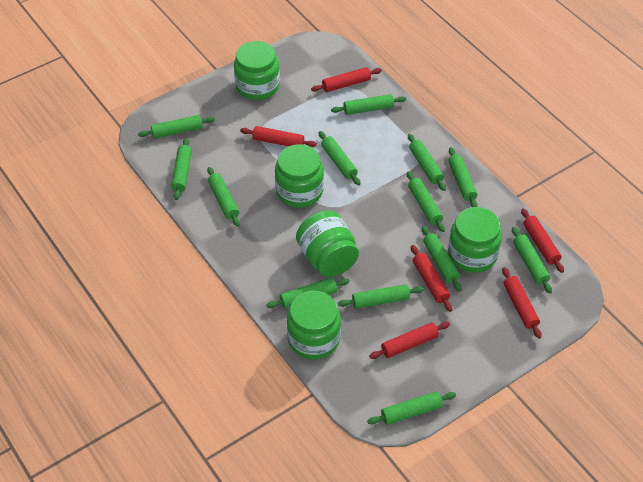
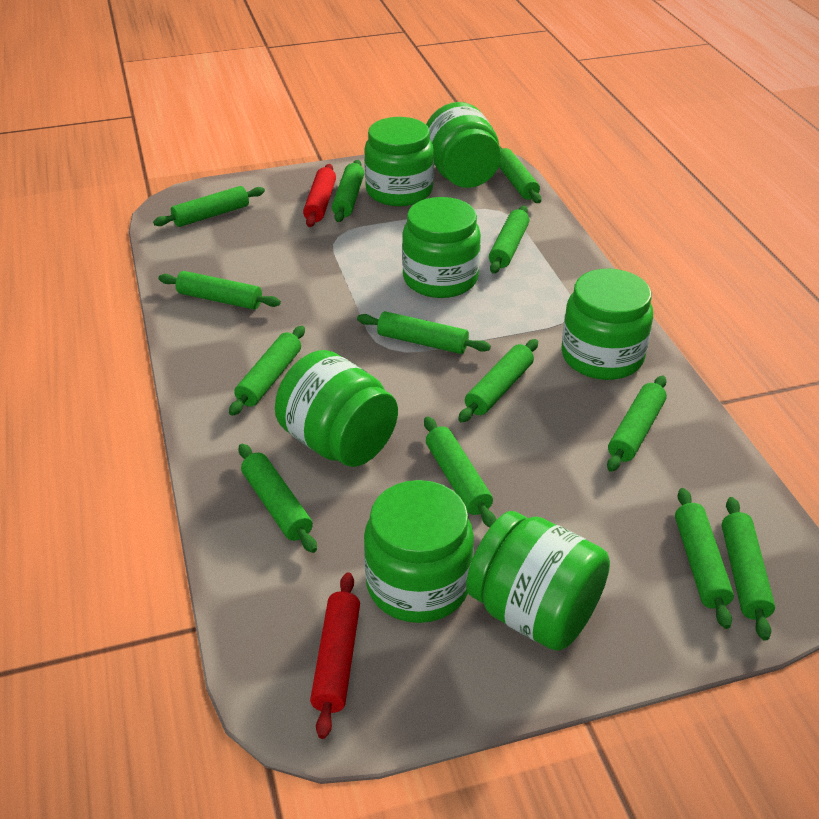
green jar: [234,41,280,100] [275,144,324,208] [287,291,341,359] [296,211,359,277] [448,207,502,273] = 5 -> [275,350,398,467] [364,117,434,206] [364,480,474,623] [402,197,481,298] [426,102,501,188] [466,511,610,651] [561,269,653,380] = 7
red rolling pin: [240,126,317,147] [311,67,382,92] [369,322,450,359] [411,245,452,312] [502,267,542,338] [521,208,564,273] = 6 -> [303,164,336,227] [310,572,360,739] = 2

